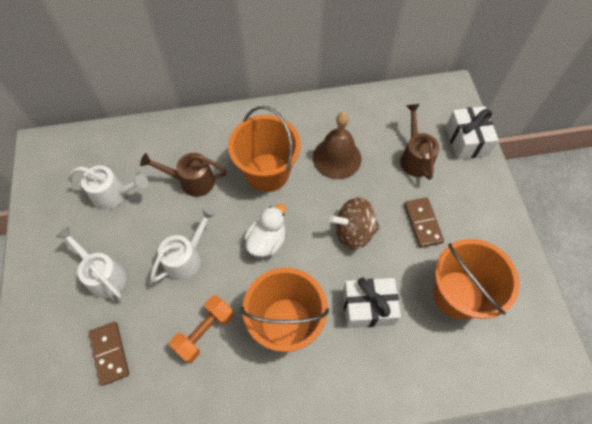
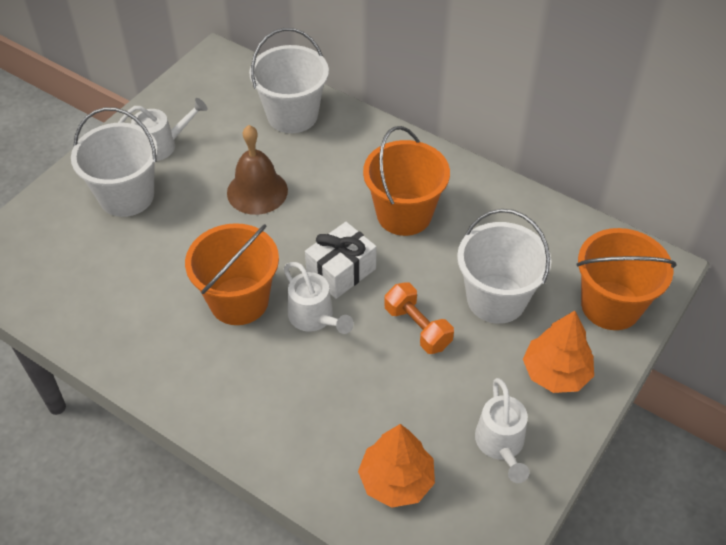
brown domino: [89,322,129,386] [404,197,444,248] = 2 -> none = 0
brown spinning top: [329,197,380,250] = 1 -> none = 0
brown watering can: [140,153,227,197] [400,104,439,180] = 2 -> none = 0
orange tree: none = 0 -> [358,424,435,508] [523,311,594,393] = 2
white bucket: none = 0 -> [71,107,158,217] [249,28,329,133] [457,209,551,324] = 3
white duck: [244,204,286,257] = 1 -> none = 0
white gift: [343,278,401,328] [446,106,499,160] = 2 -> [305,222,377,299] = 1

